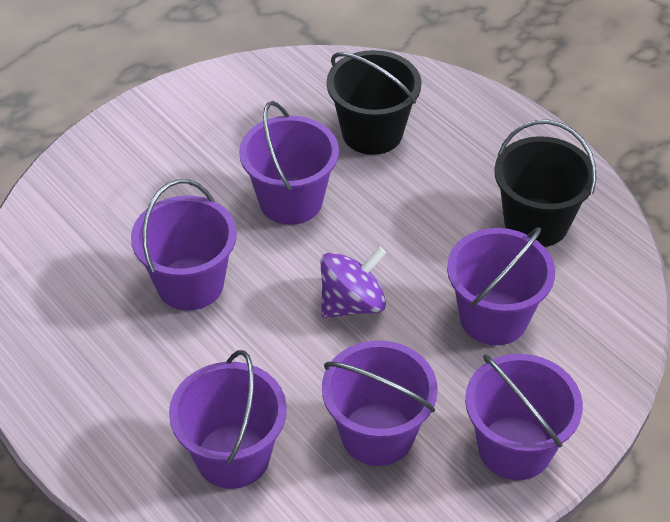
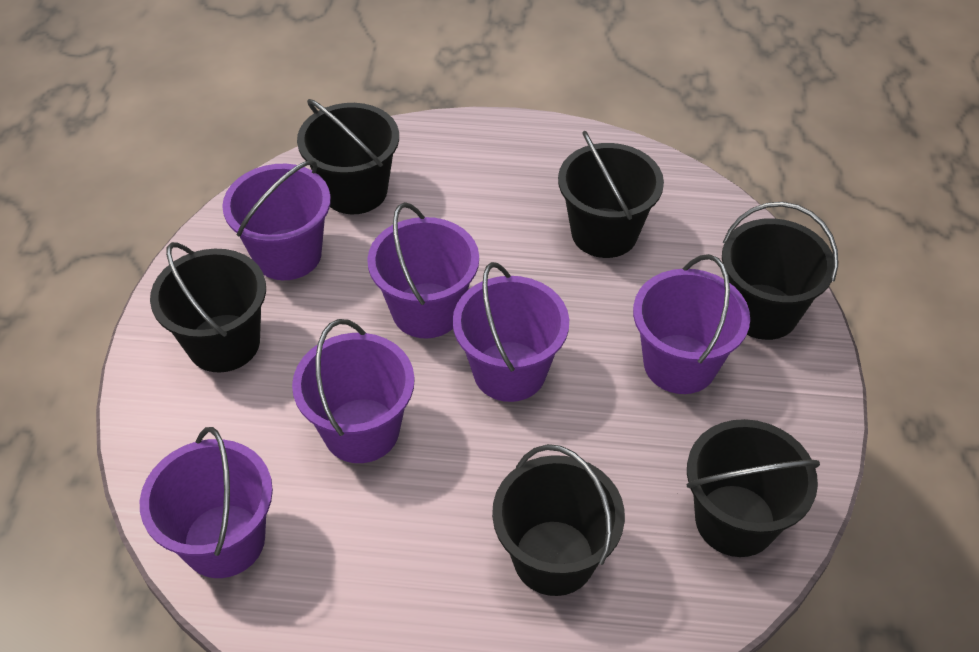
black bucket: [327,50,422,155] [494,120,597,247] = 2 -> [150,242,266,372] [297,99,399,214] [492,444,625,596] [558,131,664,258] [686,419,820,557] [722,202,838,340] = 6
purple spinning top: [321,246,386,318] = 1 -> none = 0

